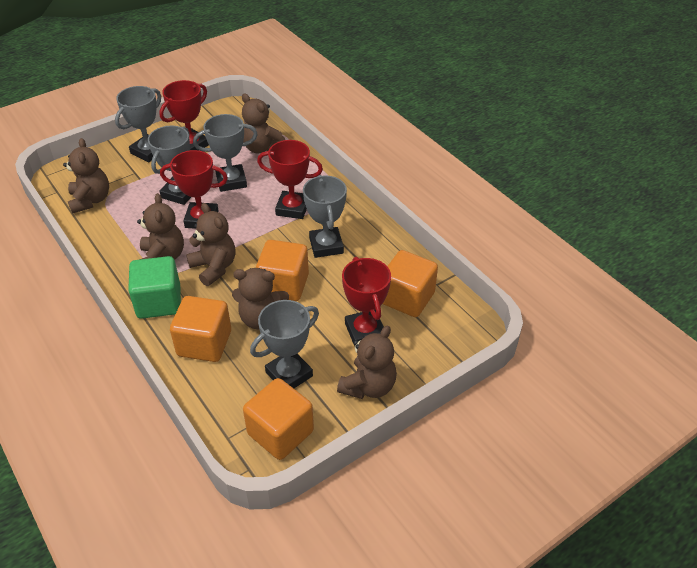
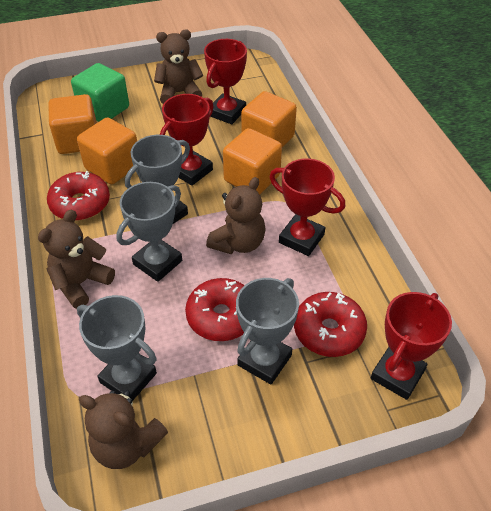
brown teddy bear: [63,138,109,214] [137,193,184,260] [186,203,235,286] [232,268,289,330] [242,94,285,153] [337,326,397,399] = 6 -> [38,210,115,309] [79,390,168,469] [154,29,203,104] [206,177,266,254] = 4
grey trophy: [115,86,161,162] [148,126,191,205] [193,114,258,192] [250,300,319,388] [303,175,347,258] = 5 -> [77,295,157,401] [116,182,182,282] [125,135,190,224] [236,278,299,384] = 4
red donut: none = 0 -> [47,171,110,221] [185,278,244,341] [294,292,367,357] = 3

